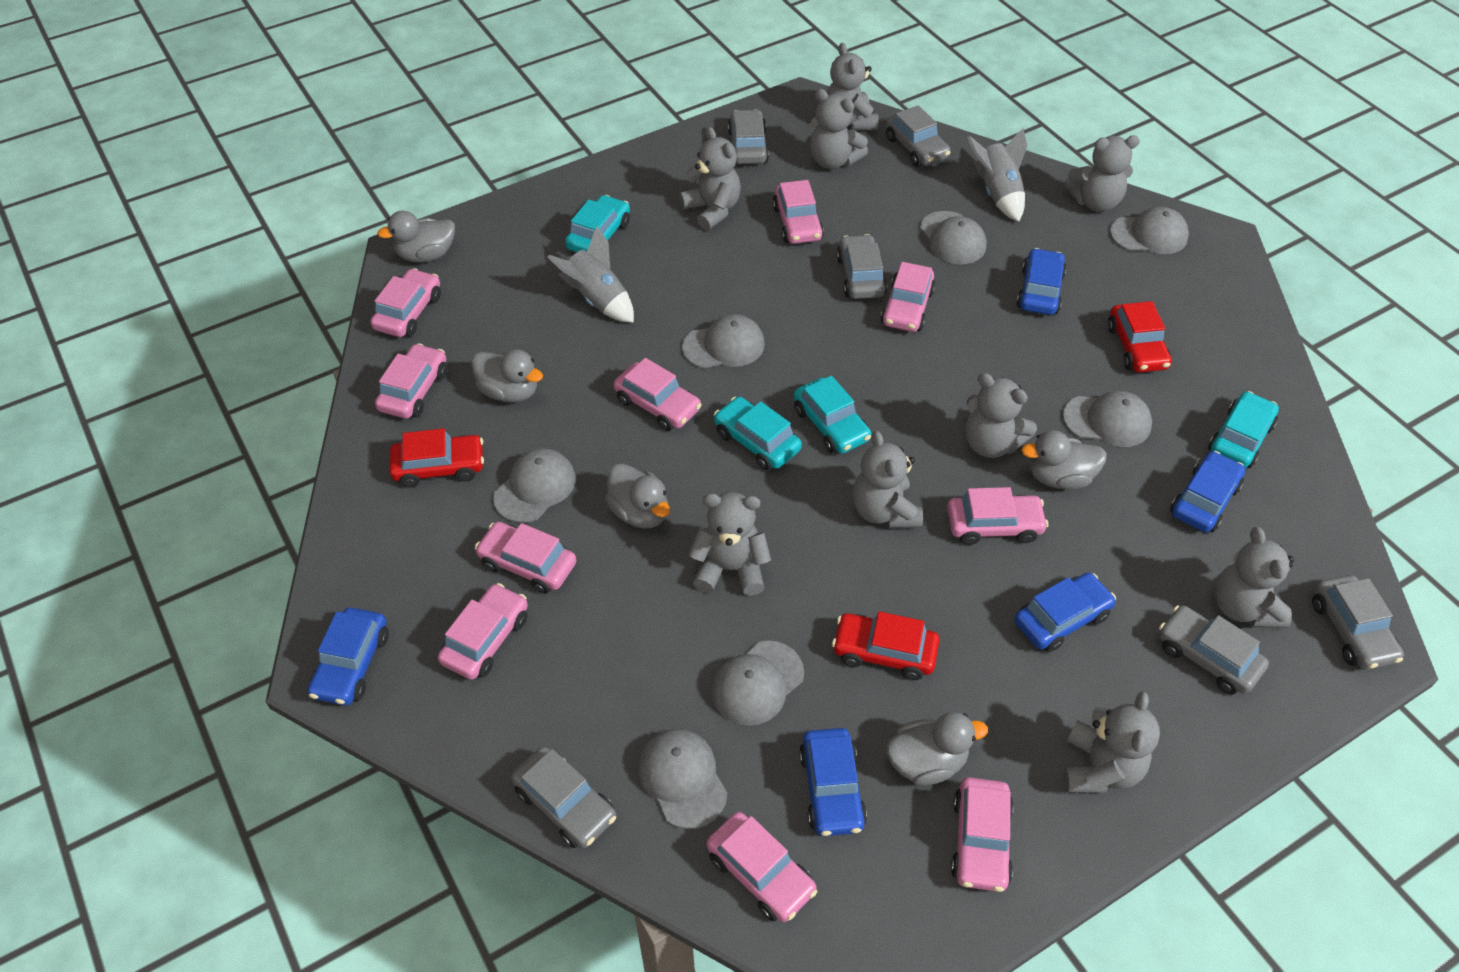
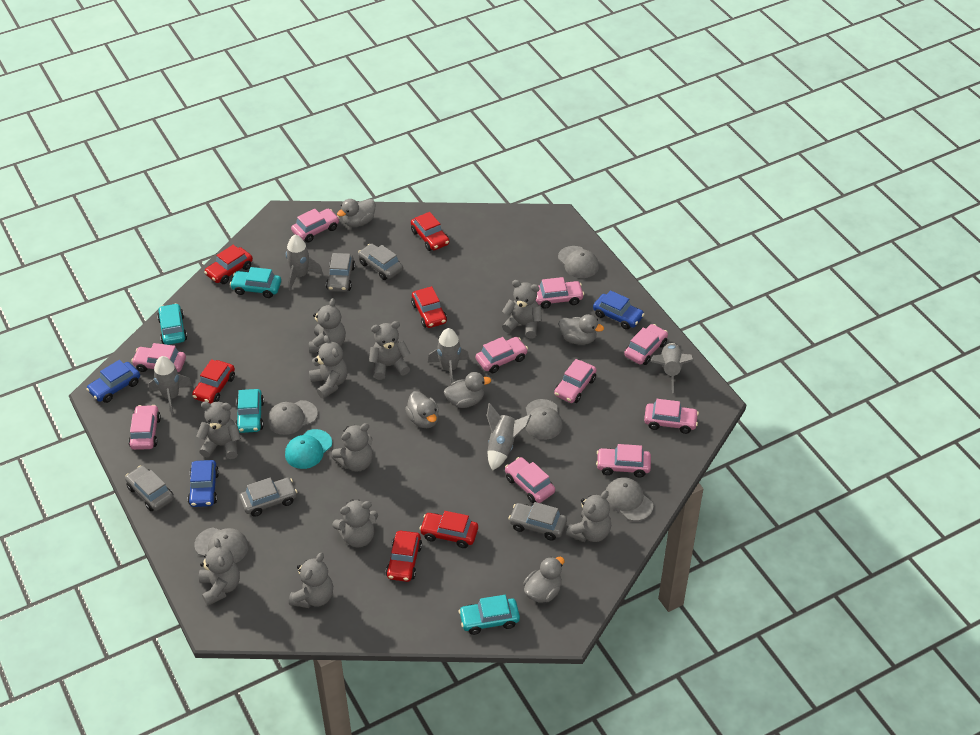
blue car: [308,608,389,706] [799,728,867,836] [1014,572,1116,652] [1016,248,1067,315] [1170,451,1245,532] = 5 -> [86,360,140,403] [188,460,219,507] [593,290,644,330] = 3
grey cap: [493,448,576,523] [638,729,728,829] [682,314,765,369] [711,641,804,726] [920,211,987,264] [1063,391,1152,447] [1110,207,1189,254] = 7 -> [194,528,249,563] [267,400,318,435] [526,399,563,440] [558,246,599,278] [606,477,653,521] = 5
grey car: [511,746,616,848] [728,109,769,164] [837,234,887,299] [886,105,951,167] [1159,605,1269,695] [1312,575,1404,670] = 6 -> [125,465,174,511] [239,477,297,517] [326,253,355,292] [358,243,403,280] [508,502,567,541] = 5
grey rocket: [547,226,634,322] [967,128,1027,222] = 2 -> [149,356,192,415] [286,235,323,290] [428,328,469,384] [487,403,531,471] [651,343,694,393] = 5
grey teddy bear: [679,127,741,230] [689,492,771,596] [810,89,868,169] [826,43,879,130] [852,431,923,528] [965,373,1037,458] [1063,691,1160,793] [1064,135,1140,212] [1214,527,1294,628] = 9 -> [196,401,241,459] [199,538,240,606] [289,553,333,608] [309,298,346,353] [309,335,348,399] [332,423,373,472] [332,499,378,547] [369,321,411,380] [502,280,542,339] [566,490,611,542] = 10
red car: [389,428,484,488] [832,611,939,680] [1108,301,1172,373] = 3 -> [192,359,235,404] [204,245,253,284] [386,531,422,582] [411,212,449,251] [411,286,447,328] [419,511,478,548] = 6
turquoise cap: none = 0 -> [285,429,332,469] = 1

